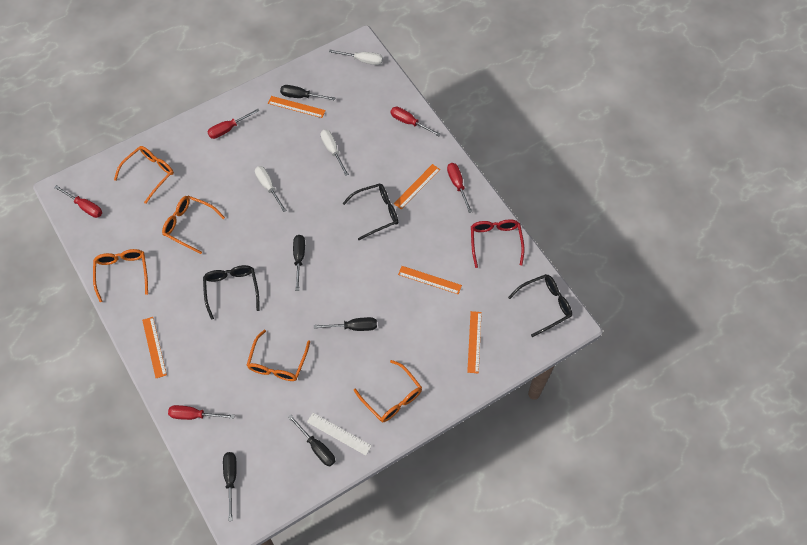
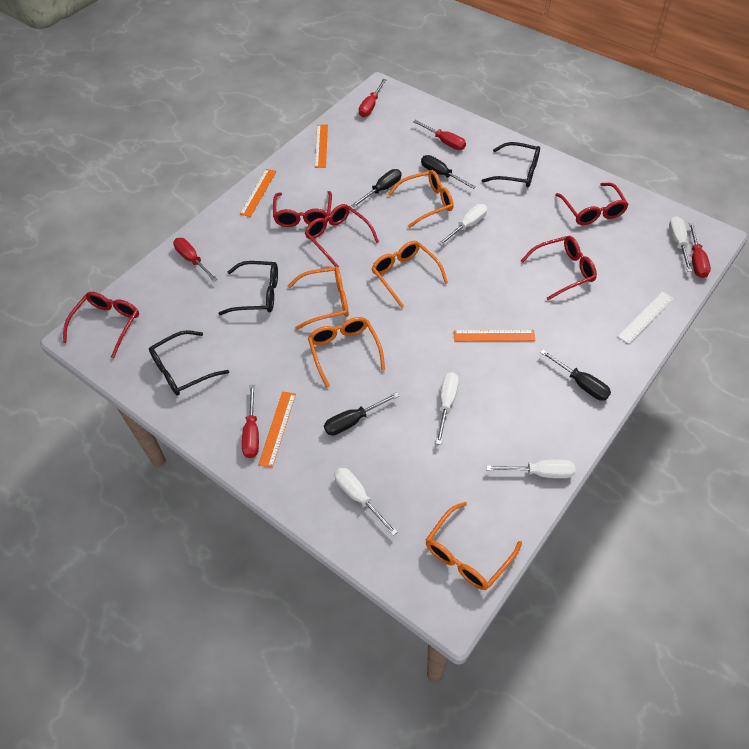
black screwdriver: [223,452,237,521] [280,85,335,100] [288,415,335,466] [293,235,305,291] [314,317,377,331] = 5 -> [324,392,399,435] [351,169,401,207] [421,155,476,189] [540,350,611,401] = 4
orange ruler: [142,317,167,378] [268,96,326,118] [394,164,440,209] [398,266,462,294] [467,311,482,373] = 5 -> [240,169,276,217] [258,392,296,468] [315,125,328,168] [454,330,535,341] = 4
red glasses: [471,219,524,268] = 1 -> [63,292,139,358] [273,191,332,227] [305,204,379,267] [521,236,597,300] [555,183,629,225] = 5
white screwdriver: [255,166,287,212] [321,130,349,176] [329,50,383,65] = 3 -> [334,468,398,536] [436,372,459,445] [438,204,487,246] [486,459,575,478] [669,216,692,272] = 5

